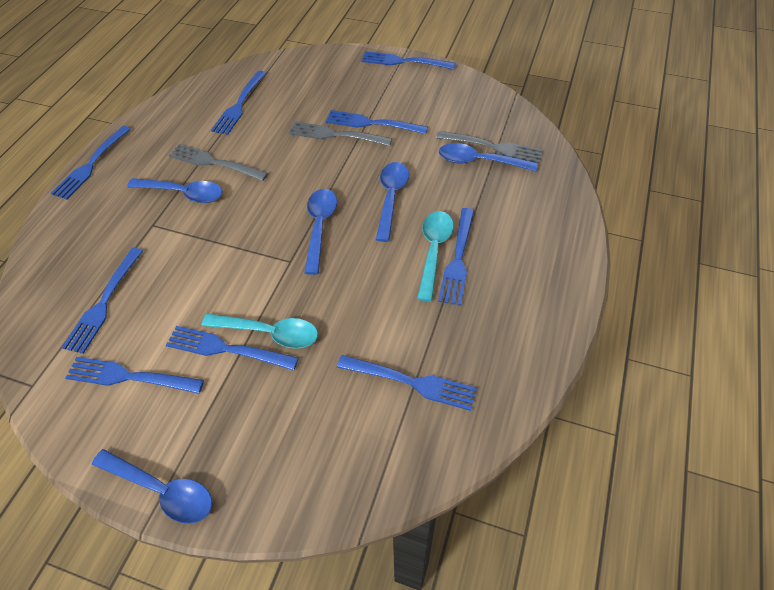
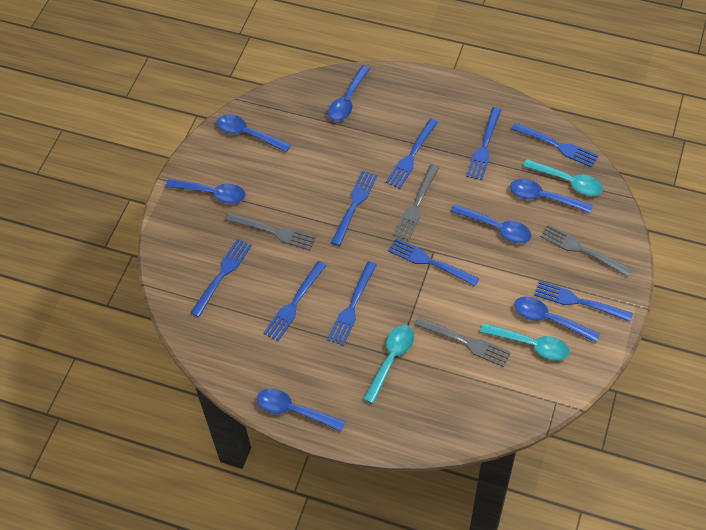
blue spoon: [92,449,212,524] [127,178,223,203] [304,189,337,275] [376,162,409,242] [439,143,537,171] = 5 -> [166,179,245,204] [217,114,291,152] [257,389,346,432] [328,65,371,122] [451,204,532,243] [510,179,593,213] [514,296,600,343] = 7
grey fork: [168,144,268,181] [289,121,392,146] [436,131,543,163] = 3 -> [225,213,316,250] [393,164,439,241] [414,316,511,367] [540,224,632,277] = 4
turquoise spoon: [201,313,318,349] [417,211,454,302] = 2 -> [363,325,414,404] [480,323,570,360] [523,159,603,196] = 3

